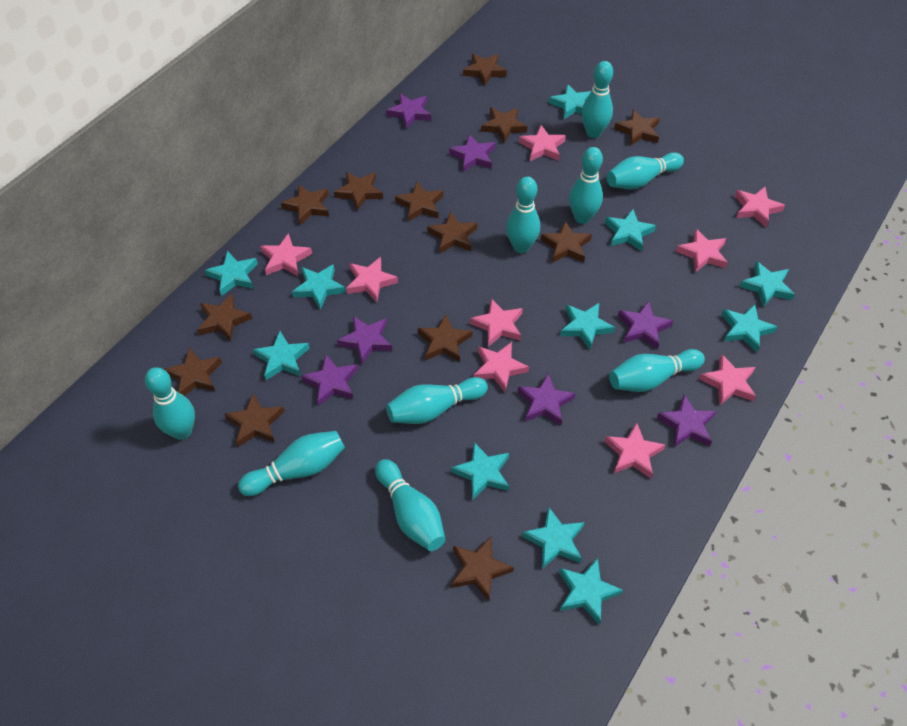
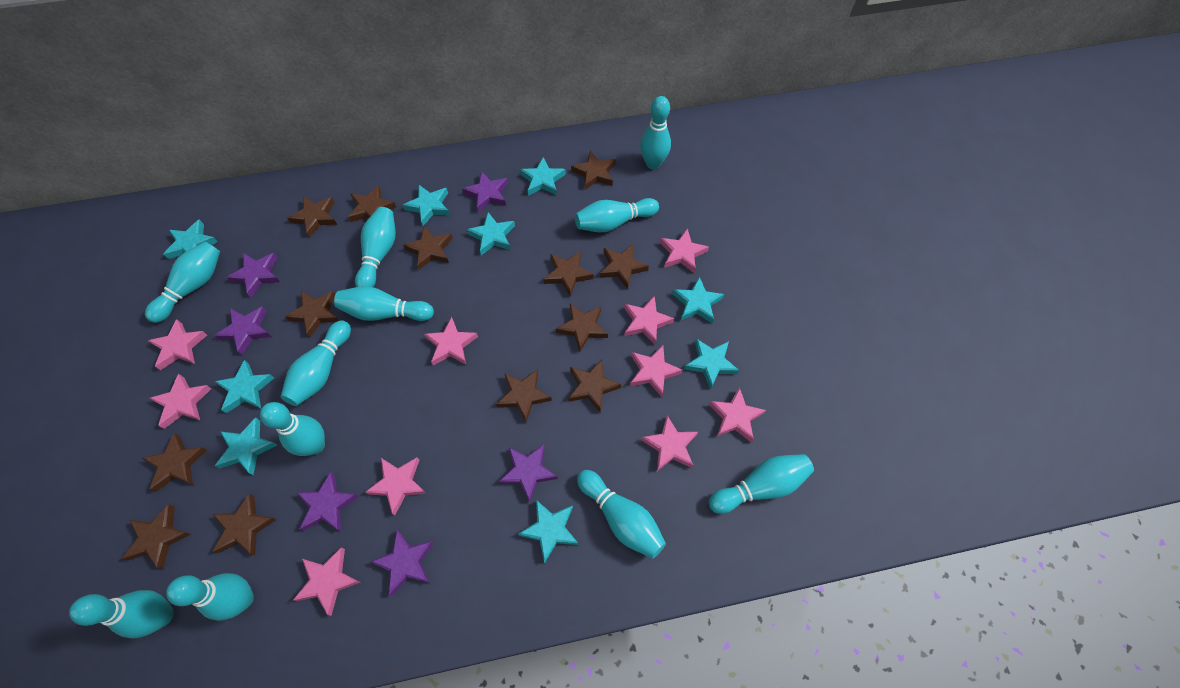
pink star: [260,233,312,276] [346,257,398,302] [470,298,523,347] [474,342,529,392] [519,125,566,161] [604,422,665,478] [676,229,728,272] [699,354,756,406] [735,187,785,227] = 9 -> [148,320,207,370] [149,374,211,429] [293,548,361,616] [365,457,427,516] [424,317,478,366] [624,296,674,345] [630,345,683,397] [641,416,698,471] [660,228,709,273] [709,387,766,443] = 10
purple star: [301,354,358,406] [337,316,392,364] [386,93,431,129] [449,134,495,172] [518,373,576,426] [618,301,673,349] [657,395,717,447] = 7 -> [214,306,272,355] [226,253,280,297] [297,472,359,532] [371,530,434,596] [462,171,509,212] [498,444,558,502] = 6
turquoise bowling pin: [145,367,195,440] [238,431,345,496] [375,459,445,551] [386,377,488,424] [506,177,540,253] [569,147,603,224] [582,61,613,138] [607,152,684,189] [609,349,705,392] = 9 -> [69,590,174,638] [145,242,220,323] [166,573,254,621] [260,402,325,456] [281,320,351,406] [334,286,434,321] [355,207,396,287] [575,198,659,232] [577,470,666,559] [640,96,671,169] [709,454,814,514] = 11
turquoise star: [205,251,258,296] [253,331,310,380] [292,264,346,310] [451,442,509,500] [522,507,584,569] [549,84,591,119] [559,558,623,625] [560,303,615,350] [605,209,656,251] [722,304,777,352] [739,261,795,307] = 11 -> [164,220,218,259] [214,360,274,413] [215,418,277,475] [403,185,450,226] [467,212,515,255] [518,500,579,563] [520,157,566,196] [672,277,724,324] [684,338,739,389] = 9

